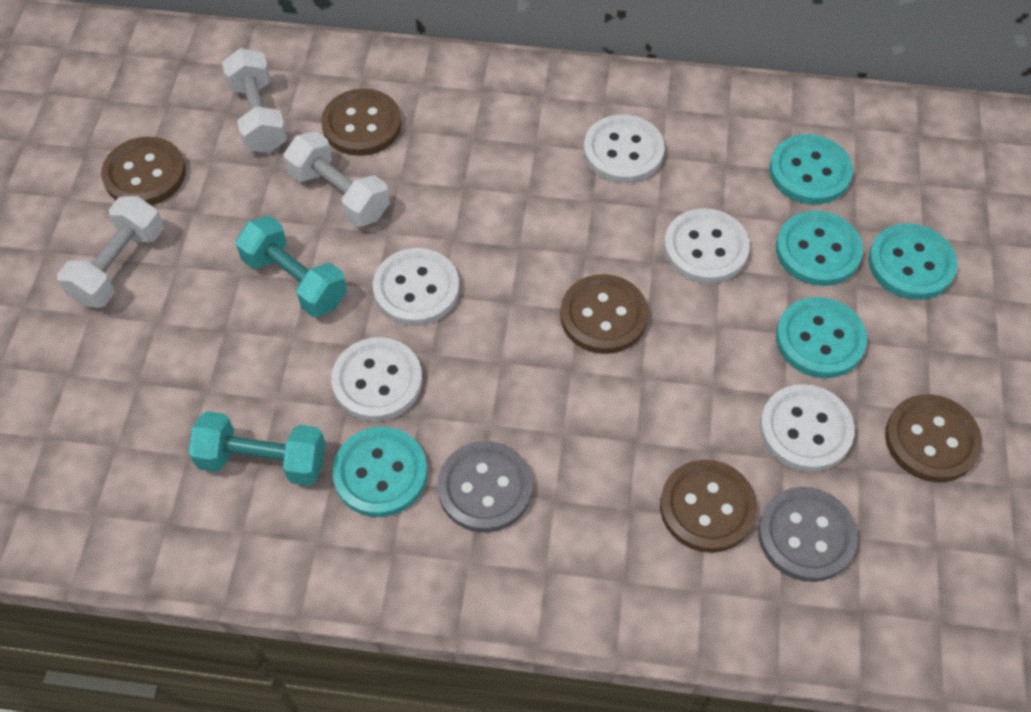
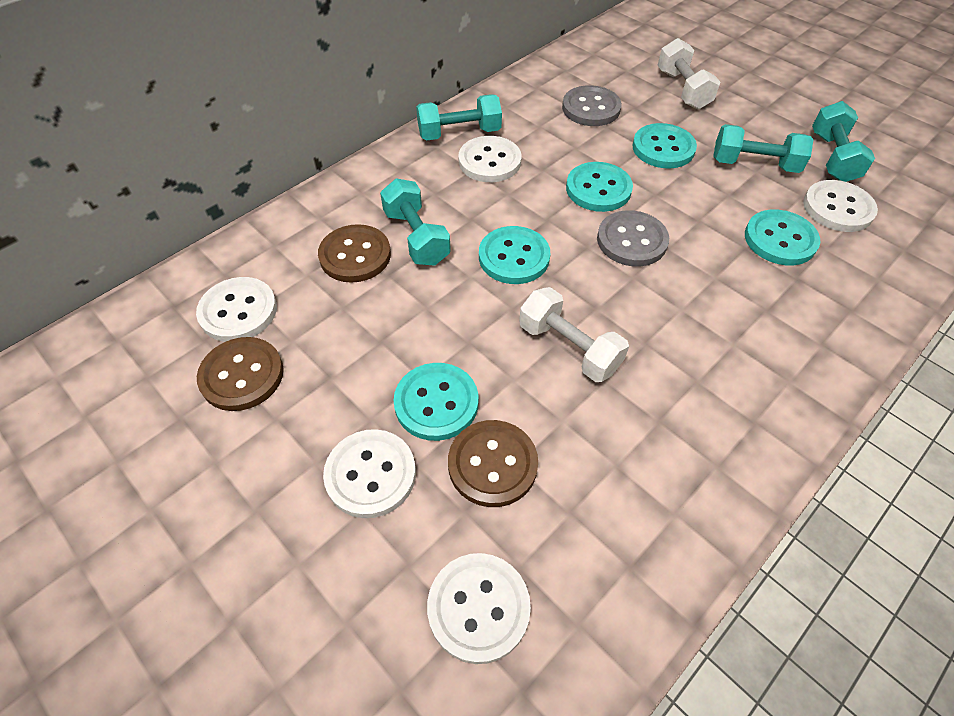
brown button: [101,137,186,205] [321,89,402,156] [560,274,648,354] [660,460,757,553] [885,394,982,482] = 5 -> [197,337,284,411] [318,224,391,283] [448,420,538,507] = 3
turquoise dumbbell: [188,411,326,486] [236,216,347,317] = 2 -> [380,179,451,266] [416,94,502,141] [713,124,814,173] [812,101,875,182] = 4
white dumbbell: [57,196,164,308] [222,48,288,153] [284,131,390,227] = 3 -> [519,287,629,382] [658,38,720,109] = 2

